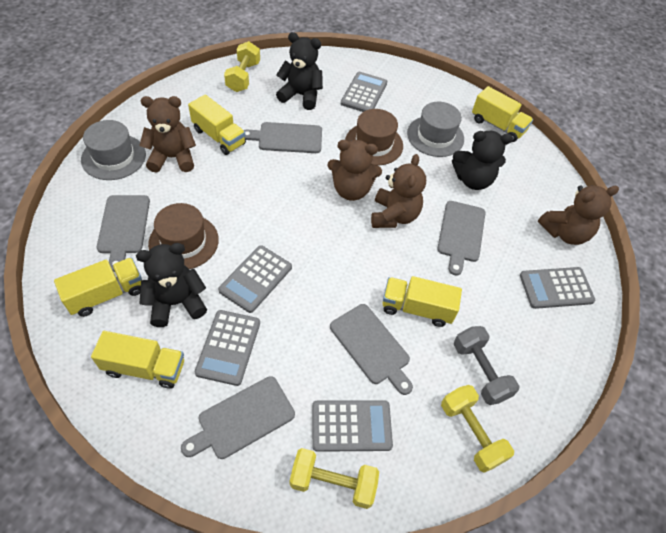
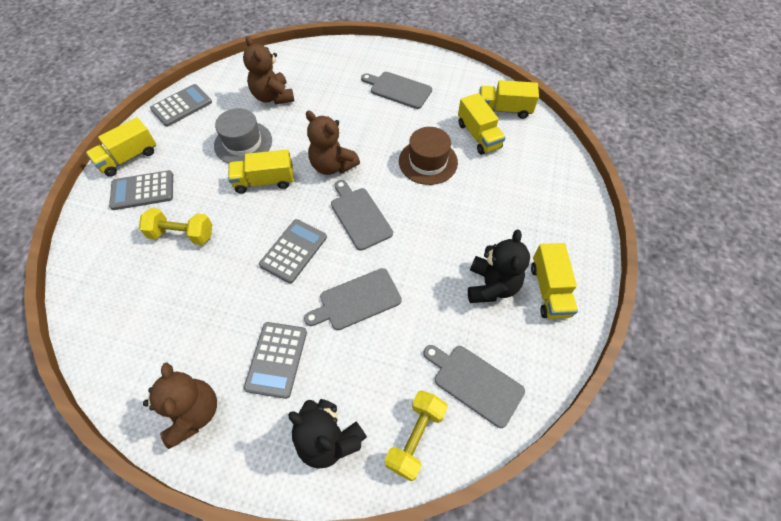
black teddy bear: [136,243,207,327] [276,32,323,110] [452,131,513,190] = 3 -> [288,399,367,469] [468,229,530,303] = 2
brown hat: [148,203,219,269] [345,109,403,165] = 2 -> [399,127,458,185] = 1
brown teddy bear: [139,96,196,173] [328,140,382,201] [371,154,426,228] [538,185,619,245] = 4 -> [143,363,217,449] [243,36,294,104] [306,111,360,175] = 3
grey calculator: [195,310,260,386] [218,245,292,313] [312,400,393,452] [341,72,387,112] [520,267,595,309] = 5 -> [109,170,173,210] [150,84,212,127] [244,322,307,399] [259,219,327,283] = 4
grey cutting board: [97,195,150,272] [181,376,295,459] [244,122,322,153] [330,304,413,395] [437,201,486,276] = 5 -> [304,268,402,330] [331,180,393,251] [361,72,432,109] [424,345,525,428] = 4
grey dumbbell: [453,326,520,405] = 1 -> none = 0
grey hat: [81,120,146,180] [407,102,464,157] = 2 -> [214,108,272,163] = 1
yellow dumbbell: [224,41,260,92] [290,448,379,509] [441,385,514,473] = 3 -> [139,208,212,245] [385,390,448,481] = 2

